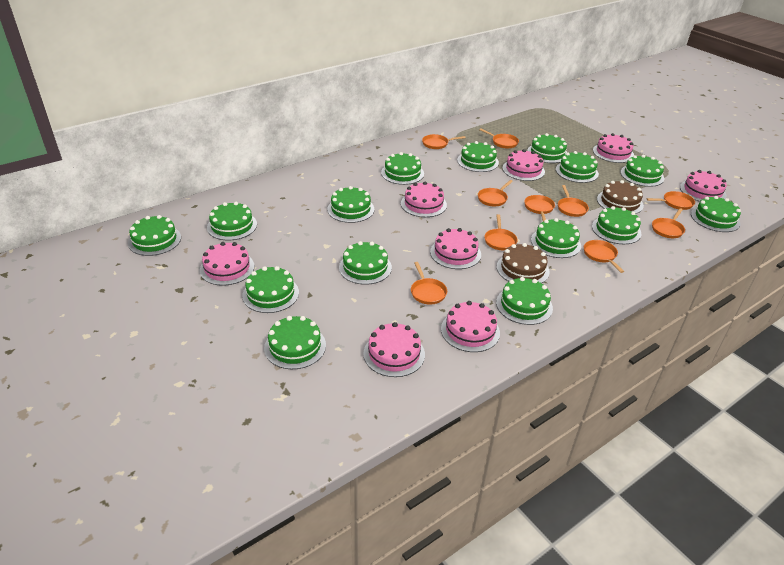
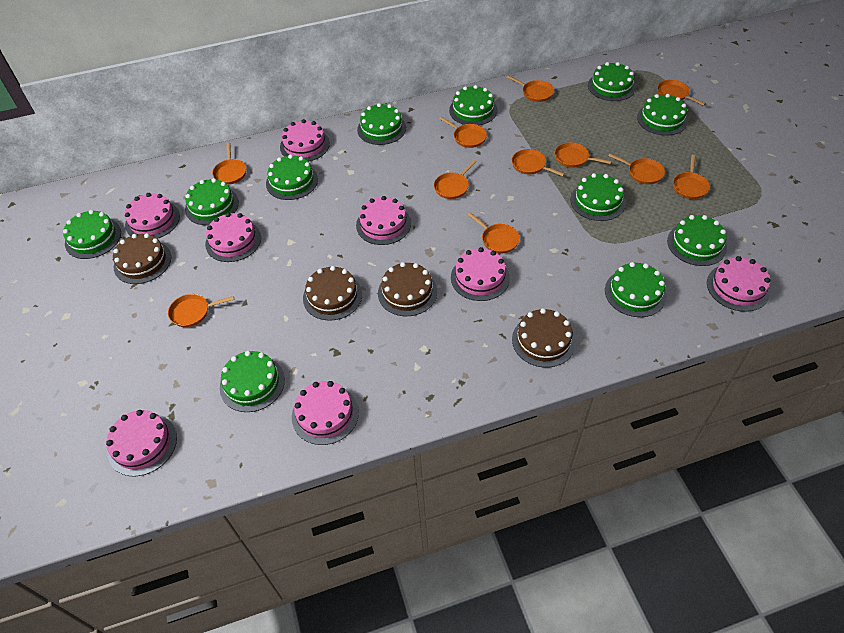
brown cake: [497,243,550,283] [597,180,644,214] = 2 -> [113,233,171,284] [303,266,362,321] [378,262,437,316] [512,308,576,367] = 4
green cake: [128,215,181,256] [207,202,257,240] [242,266,299,313] [264,316,326,369] [328,186,374,223] [339,241,392,285] [381,152,424,185] [457,141,499,172] [496,277,553,325] [527,133,567,163] [531,218,581,258] [556,151,599,183] [592,206,641,244] [620,155,664,187] [691,196,741,232] = 15 -> [63,210,121,259] [185,178,239,225] [220,351,285,412] [266,155,318,200] [357,103,406,145] [449,85,497,125] [571,173,626,221] [588,62,636,101] [605,262,667,317] [637,94,688,135] [667,215,727,266] = 11
orange pan: [411,262,447,305] [422,134,465,149] [478,180,513,206] [479,128,519,149] [484,214,518,250] [524,195,555,221] [558,185,589,217] [584,240,624,273] [647,191,695,210] [652,208,685,238] = 10 -> [168,294,234,327] [212,143,246,185] [434,159,477,199] [439,117,487,148] [468,213,520,253] [506,75,554,102] [512,149,565,176] [555,142,612,168] [608,153,665,184] [657,80,706,106] [673,155,710,199] = 11

